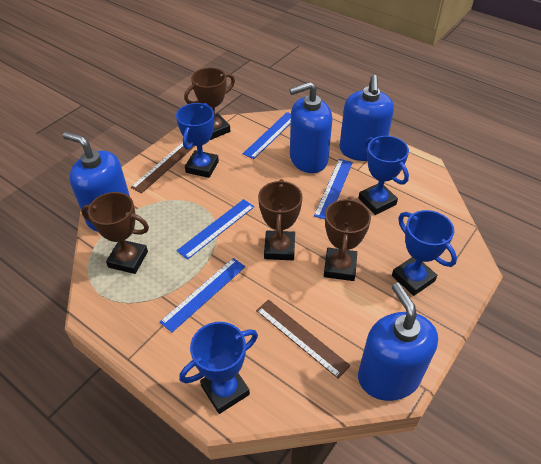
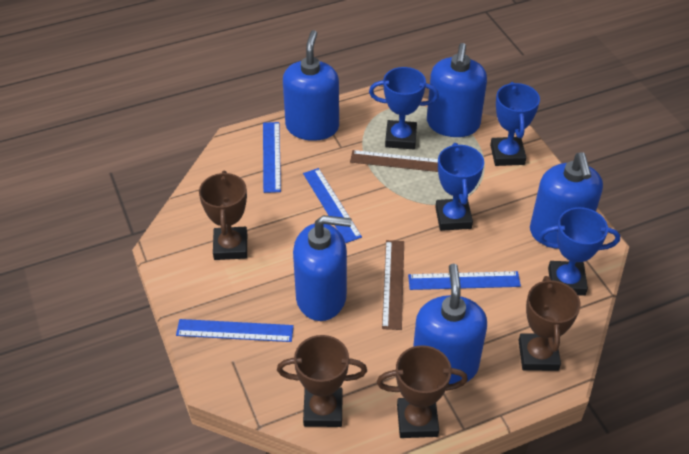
blue soap dispenser: [63,132,130,232] [289,82,332,173] [340,75,394,161] [358,283,438,401] = 4 -> [283,30,339,141] [293,215,352,321] [413,263,487,384] [427,43,487,137] [530,152,603,244] = 5

